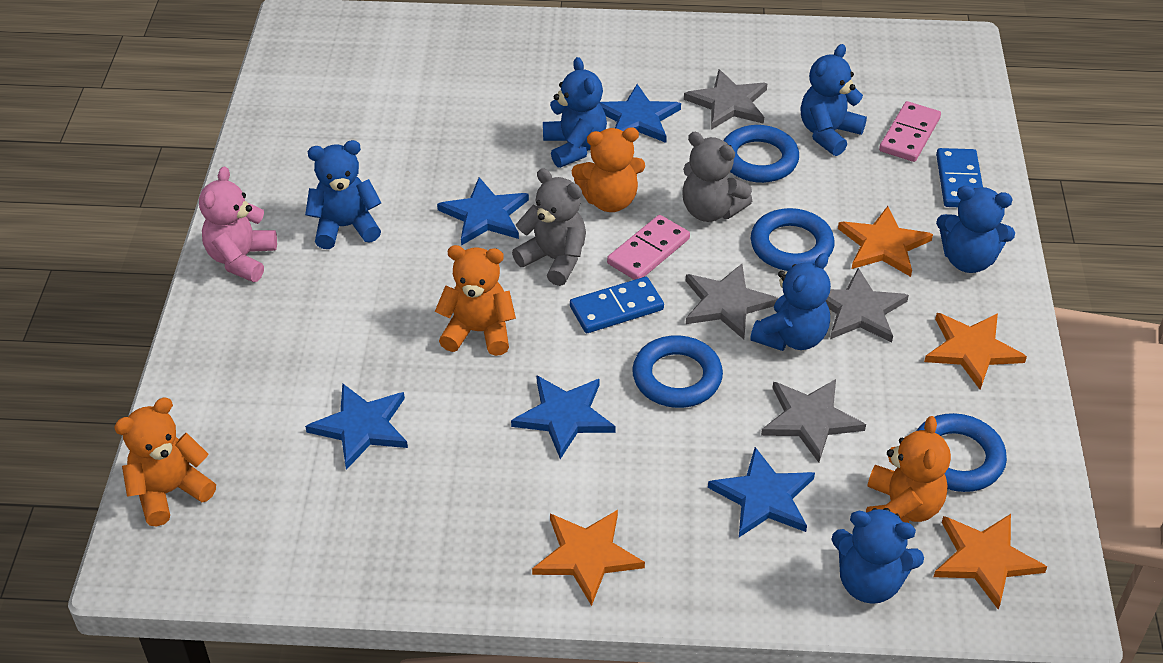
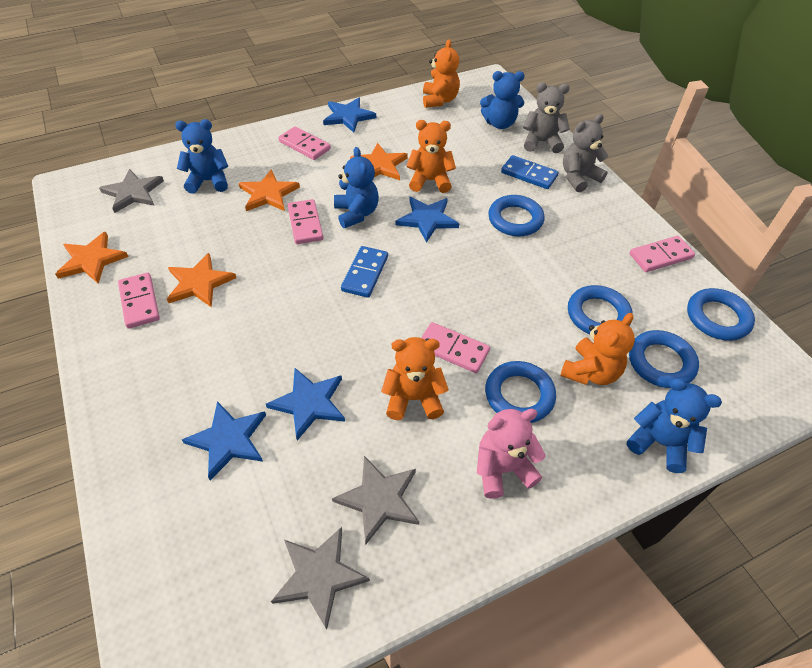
blue ring: [632,335,723,408] [723,125,799,183] [751,208,835,271] [916,413,1007,492] = 4 -> [485,361,556,423] [488,195,544,236] [568,285,633,334] [629,330,699,388] [687,288,755,341] = 5
blue star: [305,383,408,470] [437,177,529,246] [511,375,616,459] [599,84,681,143] [708,447,815,537] = 5 -> [182,401,266,480] [266,368,345,441] [323,98,376,133] [396,197,459,243] = 4
blue teddy bear: [305,140,381,249] [543,57,607,168] [750,253,831,351] [801,44,867,156] [831,508,924,604] [936,186,1015,273] = 6 -> [175,119,228,194] [334,147,379,228] [480,71,525,129] [627,378,722,473] = 4
grey star: [684,69,768,130] [686,264,779,339] [761,379,866,463] [826,268,909,343] = 4 -> [99,169,164,213] [271,527,370,630] [332,456,419,544] = 3
pink domino: [607,215,690,280] [879,101,941,162] = 2 -> [118,273,160,329] [278,126,331,160] [288,199,323,244] [421,322,490,373] [630,236,695,272] = 5

